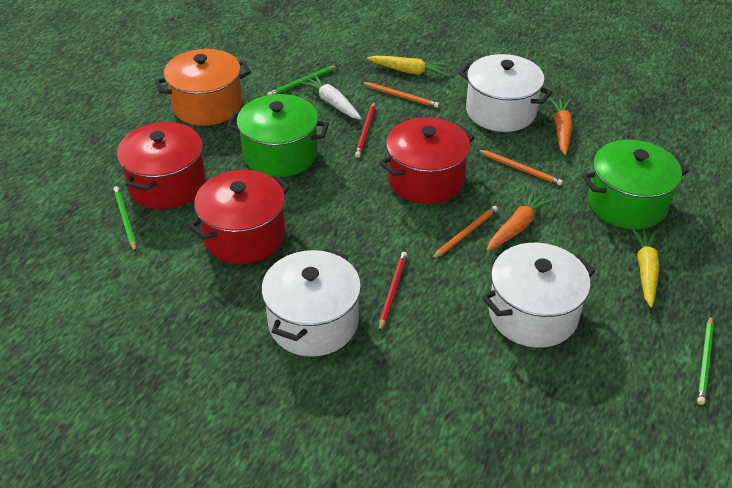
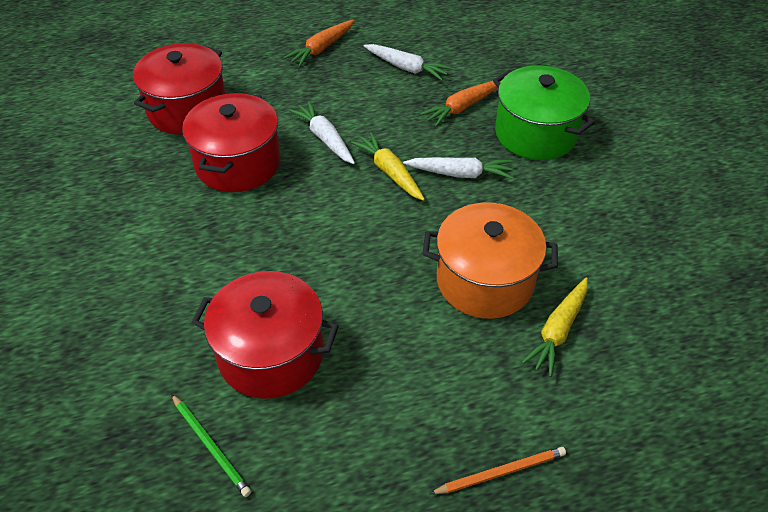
green pencil: [113,186,136,253] [267,66,337,95] [697,316,714,405] = 3 -> [171,394,251,497] = 1
green pot: [227,94,329,177] [582,140,689,229] = 2 -> [493,65,595,160] = 1
orange pencil: [361,82,439,108] [431,206,498,260] [478,150,563,186] = 3 -> [430,447,566,494] = 1
red pencil: [355,102,375,158] [379,252,407,332] = 2 -> none = 0
white carrot: [299,75,362,120] = 1 -> [289,101,355,164] [363,44,452,81] [403,157,513,179] = 3
white pot: [261,249,361,357] [459,54,552,132] [482,243,595,348] = 3 -> none = 0

